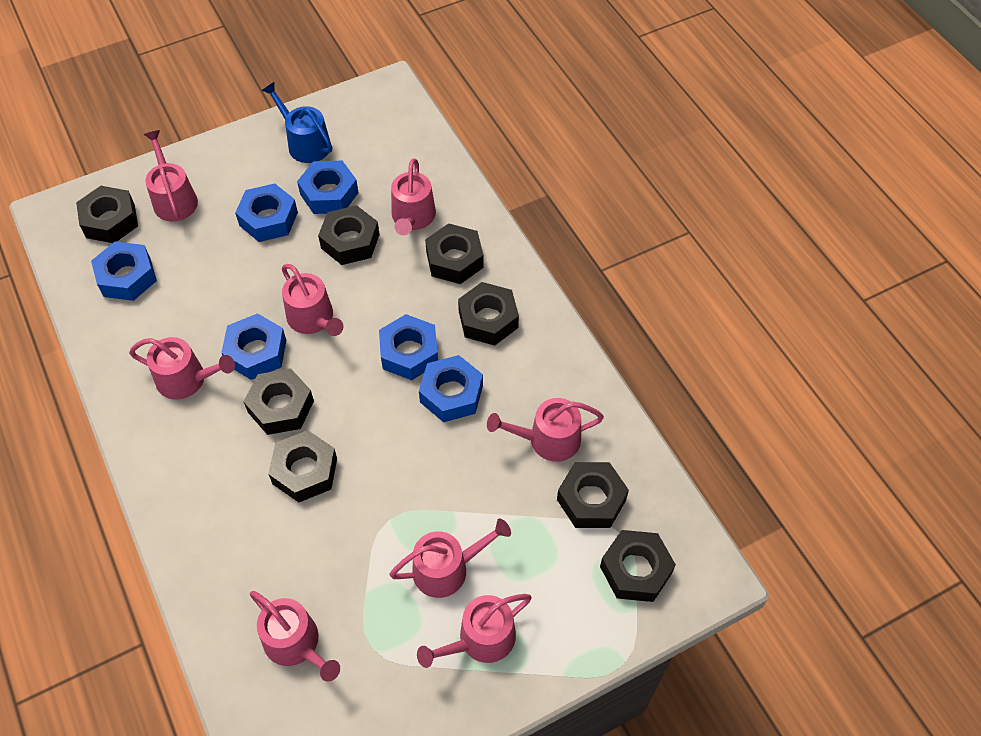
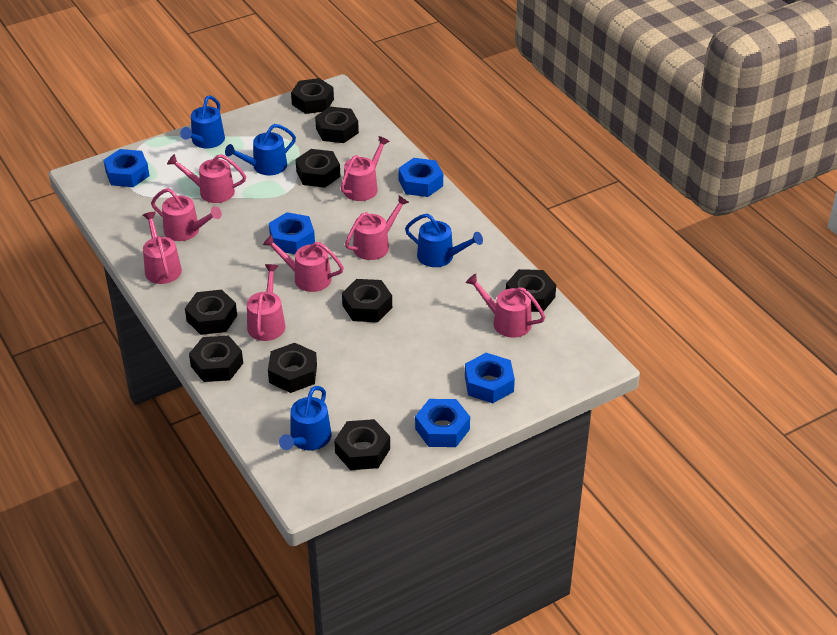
black nut: [76,186,138,243] [244,369,314,435] [268,430,337,503] [318,205,380,265] [425,223,484,284] [458,282,519,346] [557,462,629,528] [600,530,676,602] = 8 -> [185,290,237,335] [189,335,243,382] [268,343,317,393] [291,78,334,114] [296,149,341,187] [315,107,359,143] [334,419,390,470] [342,279,392,322] [506,269,556,312] = 9
blue nut: [91,242,157,301] [221,313,286,380] [235,184,298,242] [297,161,359,214] [379,314,438,380] [419,355,483,422] = 6 -> [103,149,150,187] [269,212,315,254] [398,158,443,197] [415,399,470,447] [465,353,515,403] = 5
blue watering can: [261,82,332,163] = 1 -> [180,96,225,148] [225,124,296,175] [279,386,332,450] [405,214,483,267] = 4

